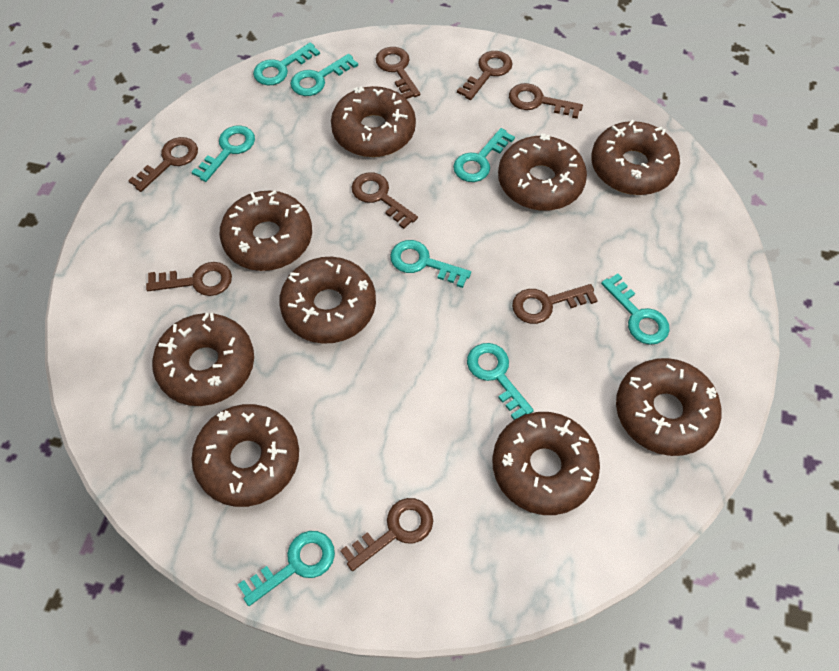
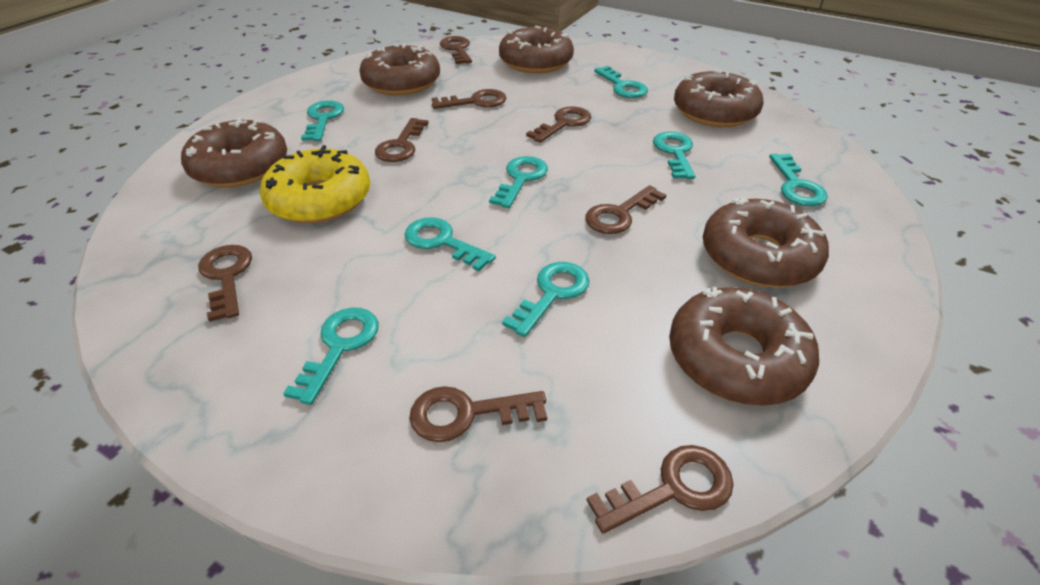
brown donut: [152,313,254,406] [191,404,299,507] [219,190,312,271] [279,257,376,344] [331,86,416,157] [492,412,600,515] [498,134,587,211] [591,120,680,195] [616,358,722,456] = 9 -> [181,117,287,188] [359,44,440,96] [499,26,574,73] [669,287,819,406] [674,70,764,127] [703,197,829,288] = 6
yellow donut: none = 0 -> [260,145,370,224] = 1

